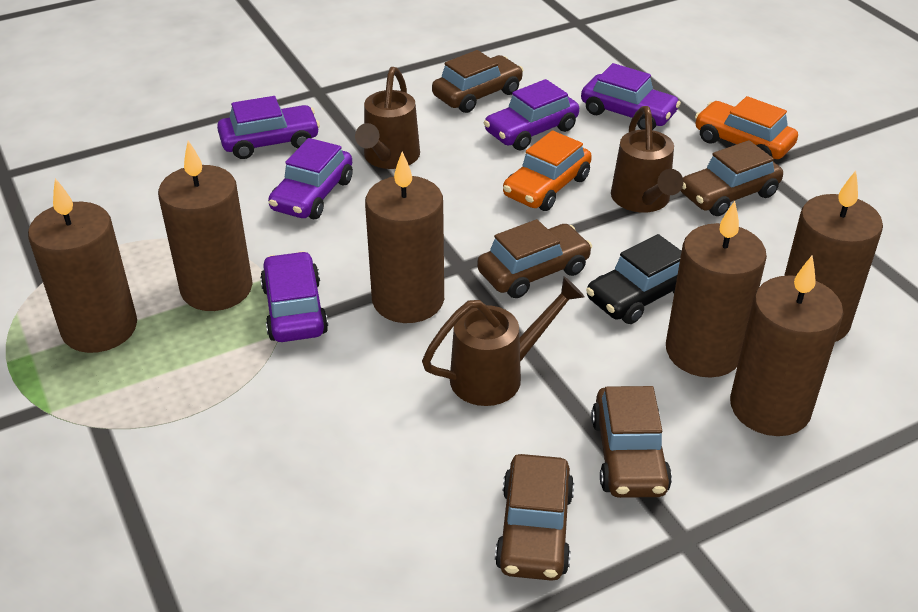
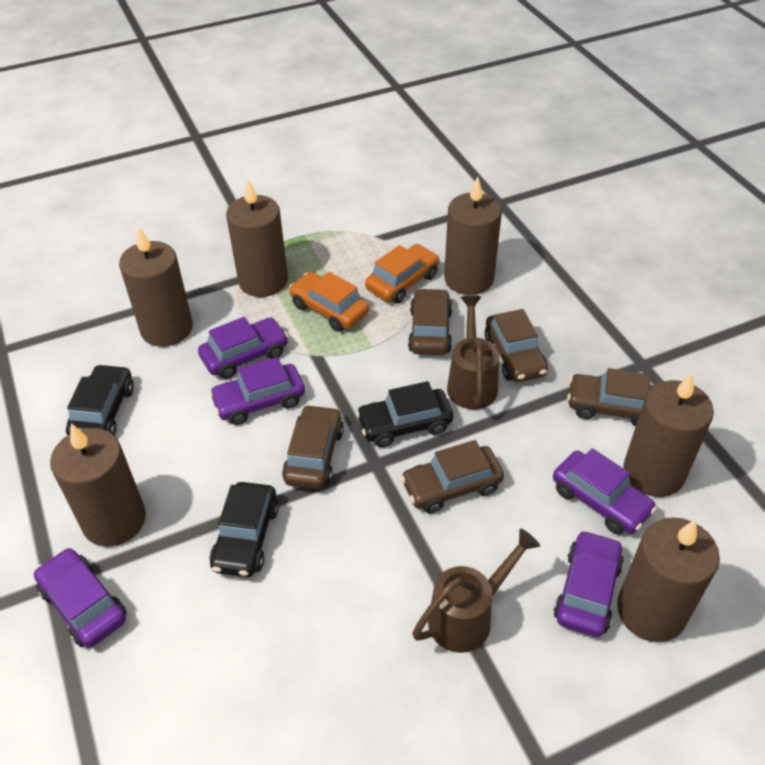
black car: [586,234,682,324] = 1 -> [66,364,134,436] [209,482,279,577] [356,381,453,447] = 3
brown watering can: [355,67,420,169] [422,276,584,406] [611,106,683,213] = 3 -> [412,529,540,653] [447,296,500,409] = 2

